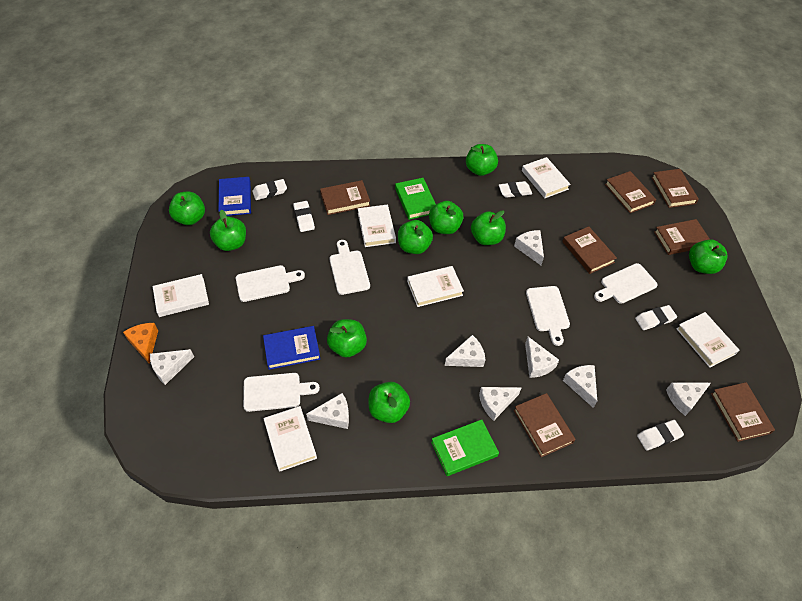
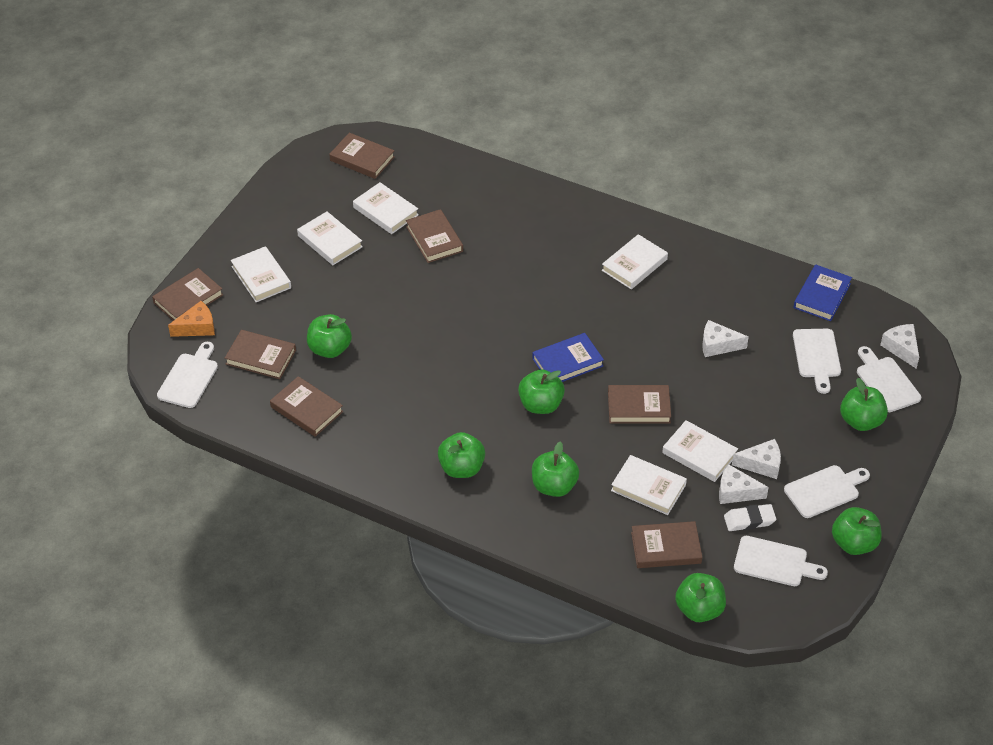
green apple: [169,191,205,225] [210,210,246,251] [327,319,367,358] [369,382,410,423] [398,220,433,254] [429,201,463,234] [466,144,498,176] [471,210,506,245] [689,239,728,274] = 9 -> [307,314,352,358] [438,432,485,478] [518,369,565,414] [532,441,579,497] [675,573,726,622] [832,507,882,555] [840,378,888,431] = 7
green book: [395,178,436,220] [431,419,499,476] = 2 -> none = 0
white cheese: [150,349,194,385] [306,393,349,429] [445,335,486,367] [479,387,522,421] [514,230,544,265] [525,337,559,378] [563,365,597,408] [666,383,711,416] = 8 -> [702,320,749,357] [719,464,769,504] [732,439,781,479] [880,324,919,369] = 4
white eraser: [252,179,287,200] [293,201,315,232] [499,181,532,198] [635,305,677,330] [637,420,684,451] = 5 -> [724,504,776,531] = 1

